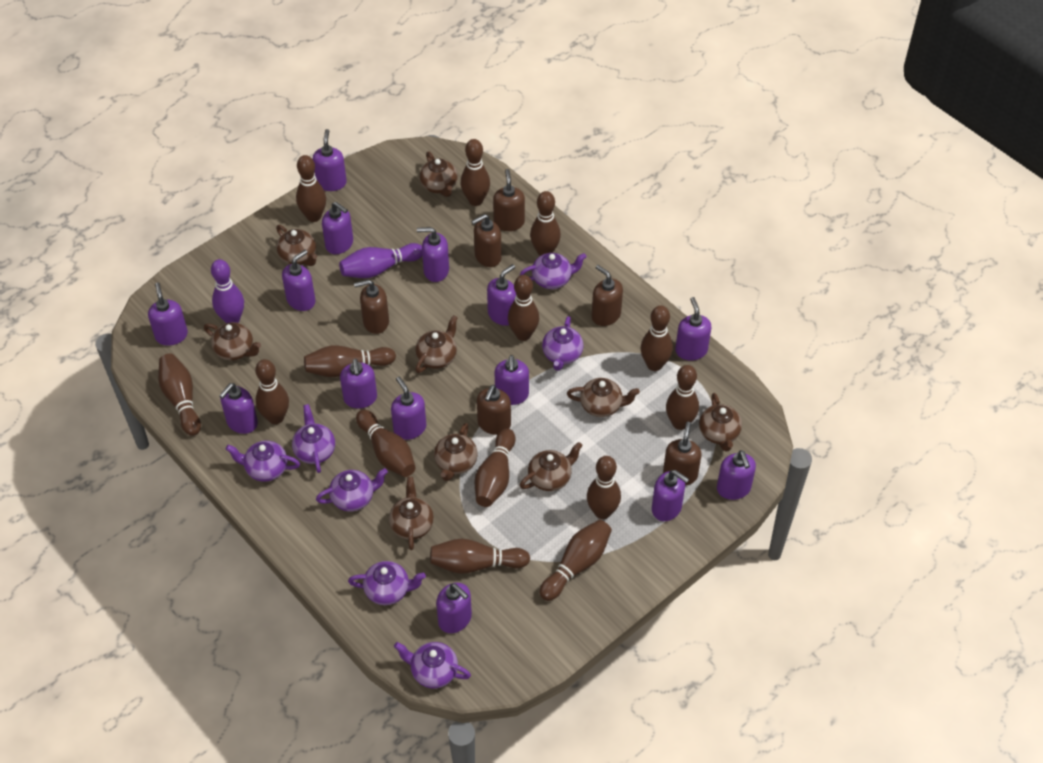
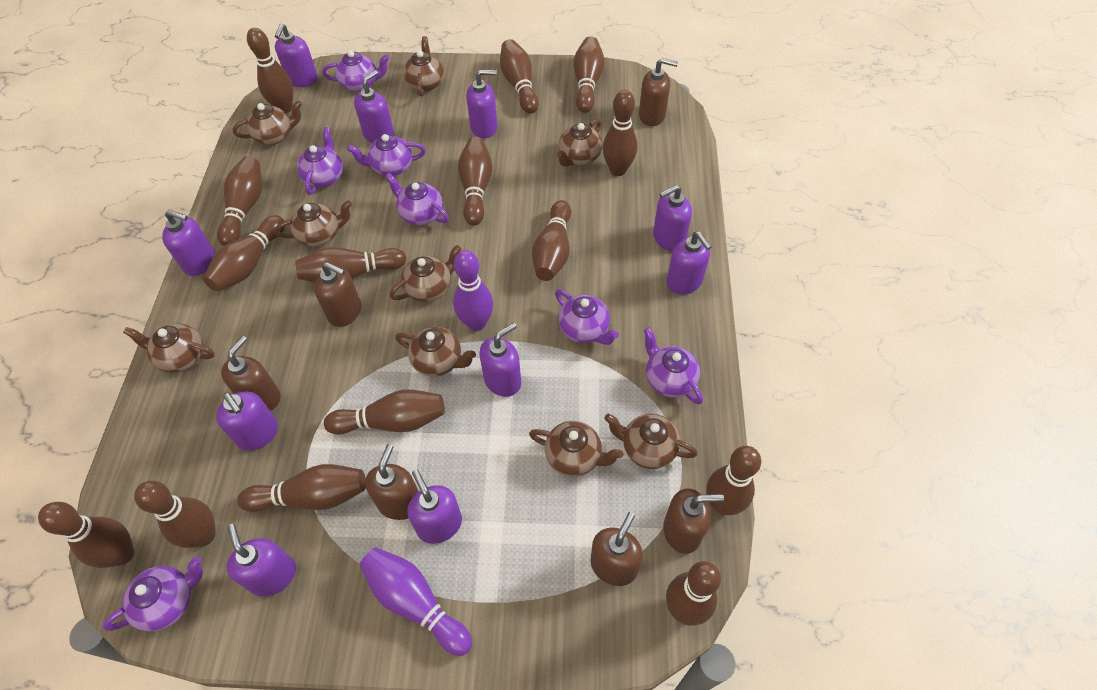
brown bowling pin: [158,354,201,436] [255,359,289,424] [296,155,326,222] [304,345,396,377] [356,410,416,477] [430,539,530,574] [461,139,490,206] [475,428,516,507] [508,275,539,341] [530,191,561,256] [539,519,612,601] [587,456,621,519] [641,306,673,371] [666,365,699,430] = 14 -> [38,502,134,568] [134,481,216,548] [203,215,285,291] [217,156,262,246] [237,464,366,512] [247,28,293,113] [295,247,406,283] [324,390,445,434] [458,137,492,226] [500,39,539,114] [532,200,571,281] [574,36,605,113] [603,90,637,176] [666,561,721,626] [706,446,761,515] = 15
purple soap dispenser: [148,282,188,346] [219,383,258,434] [282,250,316,311] [313,129,347,191] [322,202,353,254] [340,359,377,408] [391,377,426,440] [417,227,449,282] [436,583,472,633] [487,264,516,326] [495,355,529,405] [652,470,689,521] [675,297,712,361] [717,450,756,500] = 14 -> [162,210,215,276] [216,392,278,451] [227,524,296,597] [275,23,318,87] [354,70,394,143] [408,469,462,544] [466,70,497,138] [480,322,521,397] [653,185,692,251] [667,232,712,294] = 10

